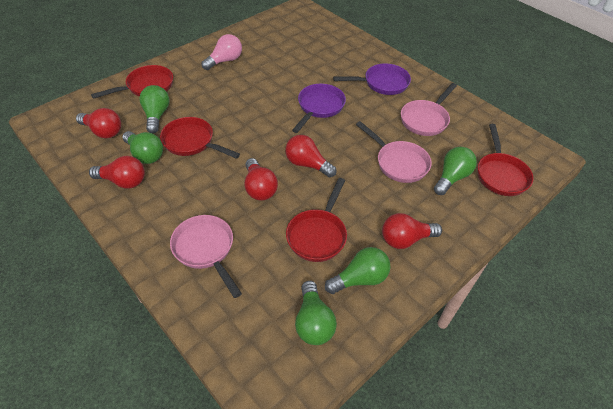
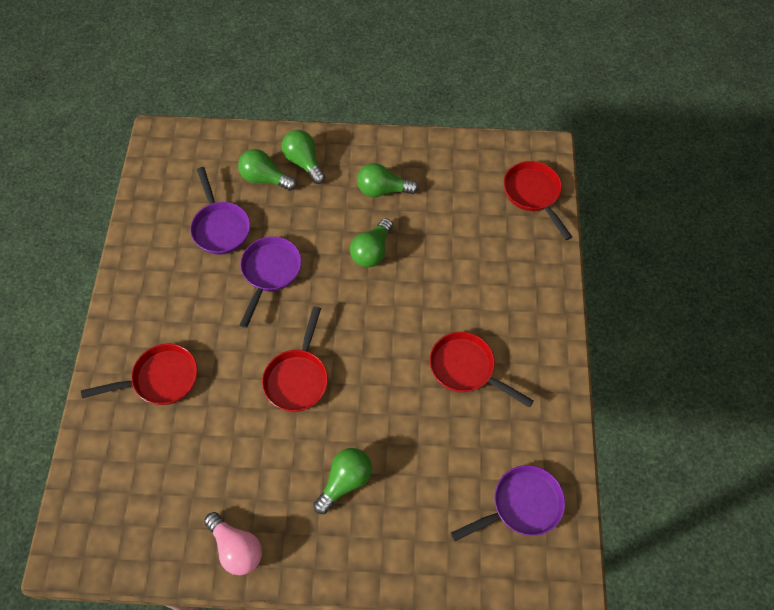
pink pan: [170,215,242,298] [356,121,432,183] [401,83,457,136] = 3 -> none = 0
purple pan: [292,84,346,133] [333,63,411,95] = 2 -> [190,167,250,255] [240,236,302,328] [451,465,565,541] = 3
red light bulb: [76,108,121,139] [89,156,145,189] [245,158,278,200] [285,135,337,177] [382,213,442,249] = 5 -> none = 0

